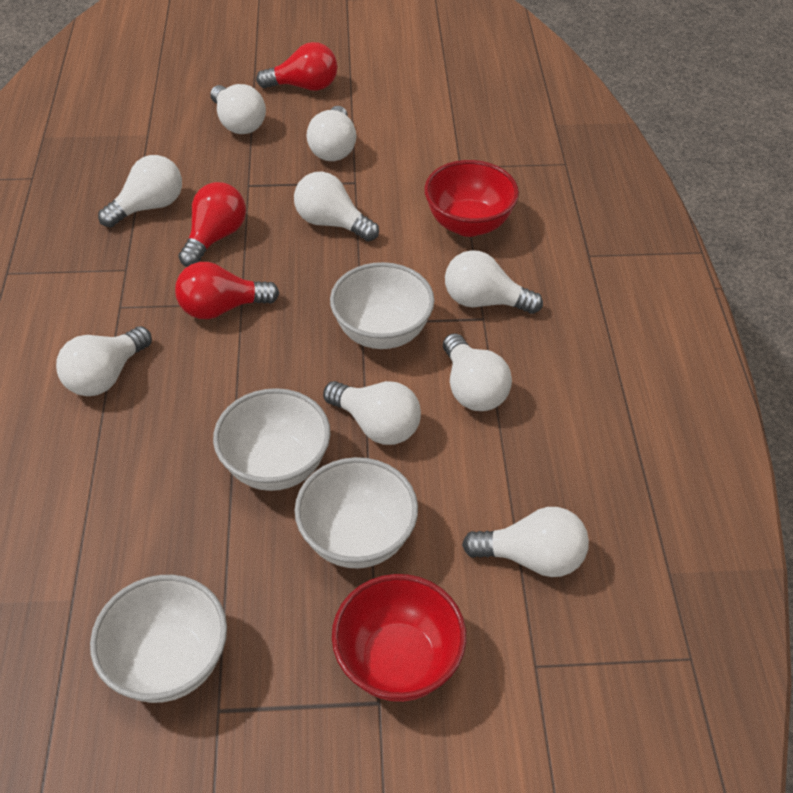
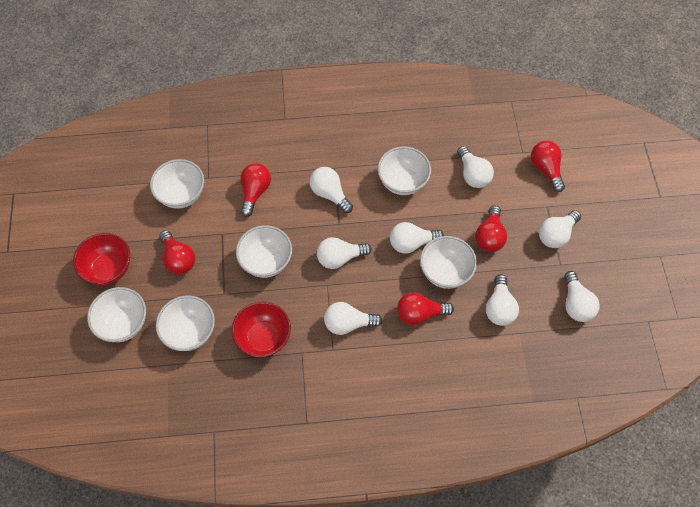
red light bulb: [175,262,279,319] [178,182,246,267] [256,42,338,91] = 3 -> [159,230,195,274] [241,163,271,217] [397,292,454,325] [475,206,507,252] [531,141,565,192] = 5
white bowl: [90,575,227,703] [213,388,330,491] [295,457,418,569] [330,262,435,349] = 4 -> [87,287,146,342] [150,159,204,209] [156,296,215,351] [236,225,292,278] [378,146,431,195] [420,236,477,289] = 6
white light bulb: [56,326,152,396] [98,155,182,228] [210,84,266,134] [294,172,379,242] [306,106,356,161] [323,381,421,445] [443,333,512,411] [445,250,543,314] [462,507,589,577] = 9 -> [310,167,353,213] [317,237,372,269] [324,302,382,335] [390,222,444,253] [457,146,494,188] [486,274,519,326] [539,210,581,248] [564,271,599,322] = 8

